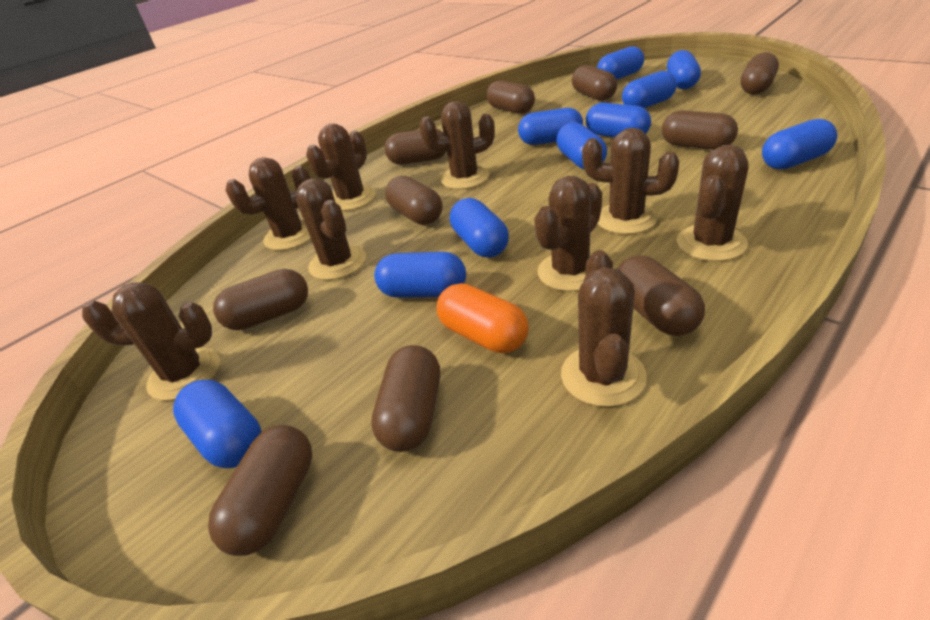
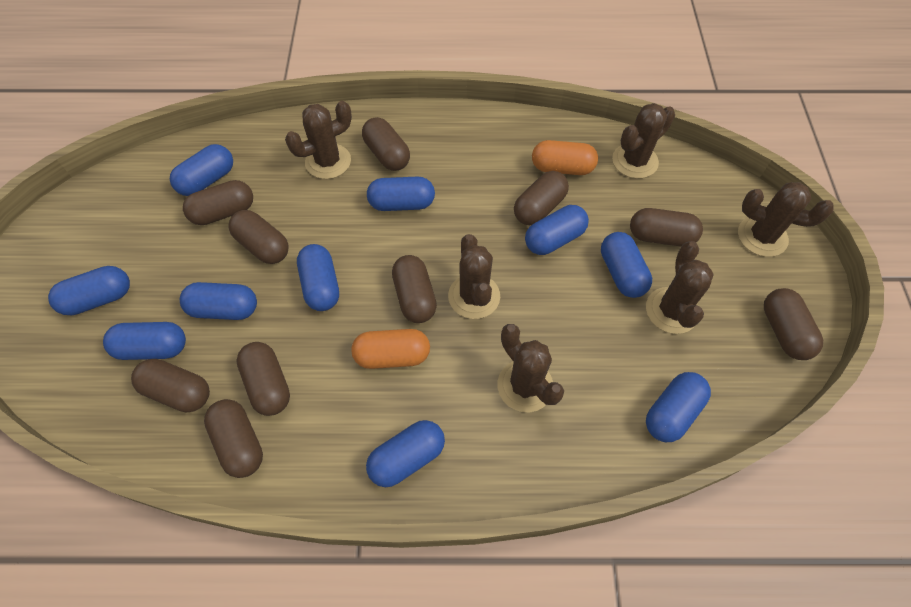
brown cactus: [82,282,220,401] [226,157,311,250] [296,178,366,280] [306,123,376,211] [419,101,495,189] [534,176,602,291] [561,250,647,407] [582,128,679,234] [677,145,748,261] = 9 -> [285,101,352,179] [448,234,500,319] [498,324,564,412] [612,103,675,179] [646,241,714,334] [738,182,834,257] = 6
orange capsule: [437,283,529,353] = 1 -> [351,329,430,369] [532,140,598,175] = 2

